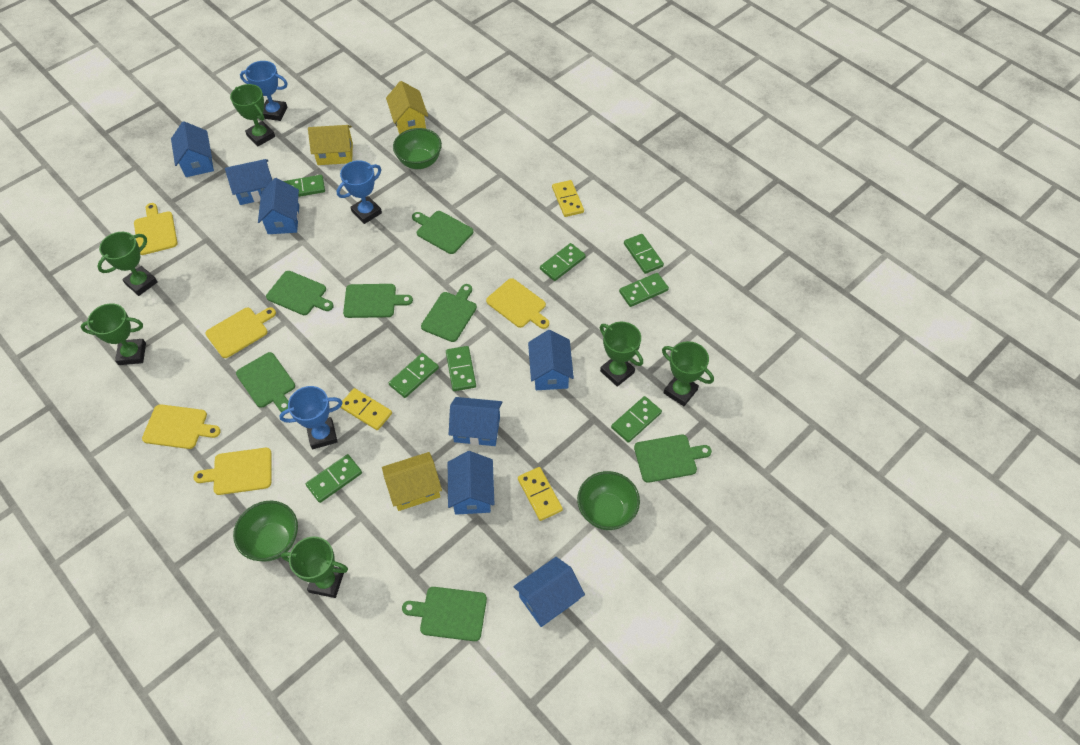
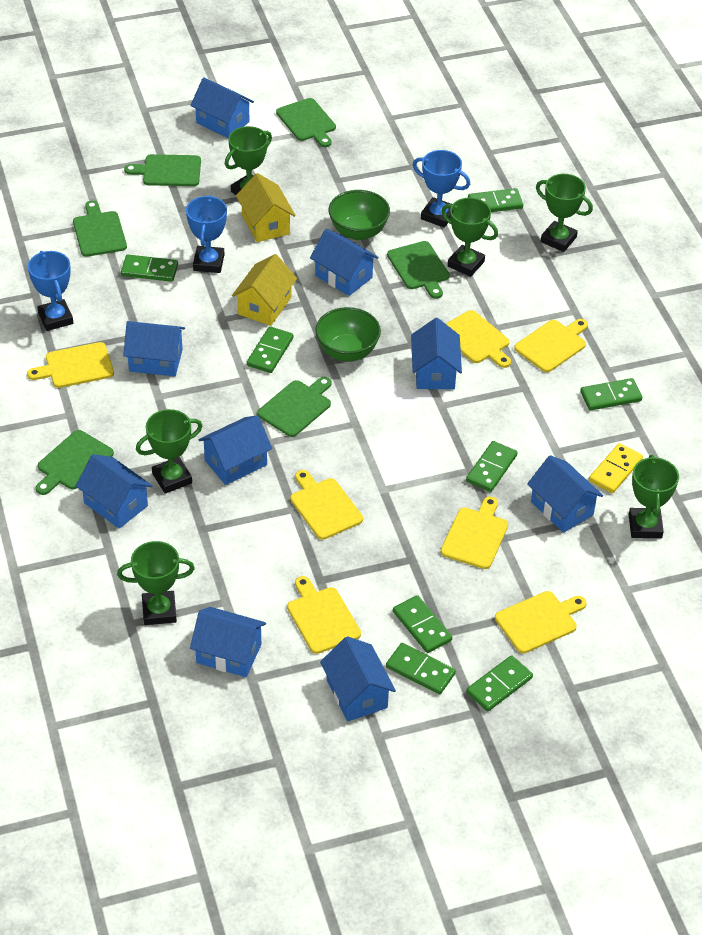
blue house: [171,121,214,177] [225,159,272,205] [258,178,299,234] [448,451,495,515] [449,397,502,446] [513,557,585,627] [528,330,574,390] = 7 -> [76,454,152,529] [123,321,185,376] [190,77,254,139] [190,607,266,677] [198,415,272,485] [310,229,379,296] [320,636,396,721] [411,318,462,389] [527,455,603,533] = 9
green bowl: [233,501,298,562] [393,128,442,169] [577,471,640,530] = 3 -> [315,307,381,362] [329,190,390,240] = 2
green cutting board: [236,352,295,412] [266,271,334,315] [343,284,413,318] [402,587,487,641] [412,211,473,254] [421,284,477,342] [634,435,712,483] = 7 -> [36,430,114,495] [73,201,127,257] [124,154,201,186] [257,377,332,437] [276,98,336,147] [387,241,450,299] = 6
yellow cutting board: [134,203,177,255] [142,404,221,449] [193,448,271,495] [205,307,276,358] [486,278,549,329] = 5 -> [27,342,114,388] [287,576,361,654] [290,470,363,540] [441,496,508,569] [446,310,511,368] [495,591,587,653] [514,319,588,372] = 7
yellow domino: [340,388,392,430] [518,467,563,521] [552,180,584,217] = 3 -> [589,443,643,493] = 1
yellow house: [308,125,353,165] [382,452,442,511] [386,81,428,134] = 3 -> [232,254,297,326] [236,173,296,242] = 2

